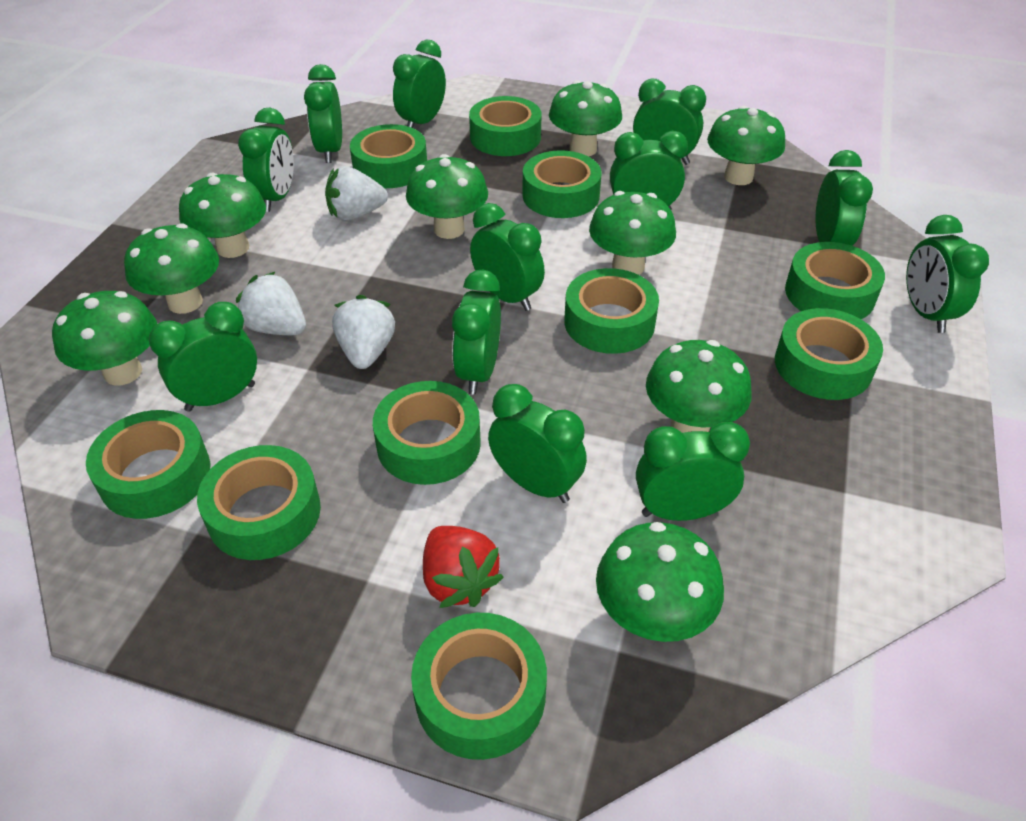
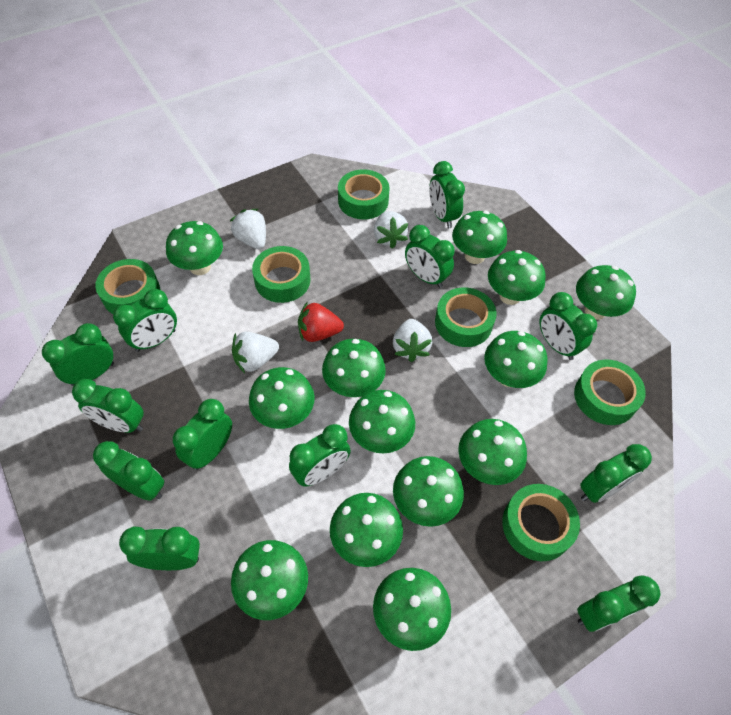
green mushroom: [52,291,157,386] [124,223,219,314] [179,173,266,258] [406,154,488,239] [549,80,622,156] [589,191,676,275] [596,522,724,642] [646,340,752,433] [707,106,785,185] = 9 -> [166,221,223,275] [231,540,308,620] [249,367,315,429] [322,339,386,397] [330,493,403,567] [349,390,415,453] [373,568,451,651] [393,456,464,527] [452,211,507,264] [458,419,527,485] [484,331,547,388] [488,250,546,305] [576,265,636,320] = 13
green tape: [86,410,210,519] [197,445,321,560] [350,124,427,188] [373,381,481,485] [411,613,547,760] [469,96,541,156] [522,150,602,218] [564,268,659,354] [775,308,883,400] [785,242,885,319] = 10 -> [95,259,160,314] [252,246,310,303] [338,169,390,220] [435,287,497,347] [502,484,580,561] [574,359,646,425] = 6
white strawberry: [236,272,306,335] [325,166,388,221] [332,295,395,369] = 3 -> [230,209,266,249] [232,332,279,373] [374,211,409,249] [393,319,432,362] = 4

